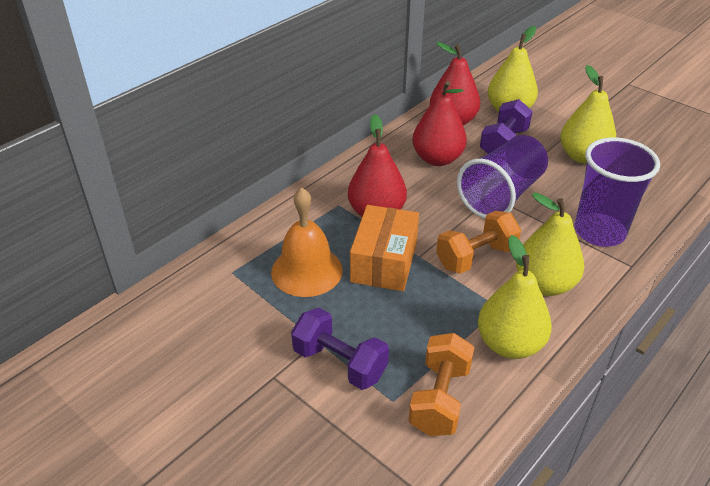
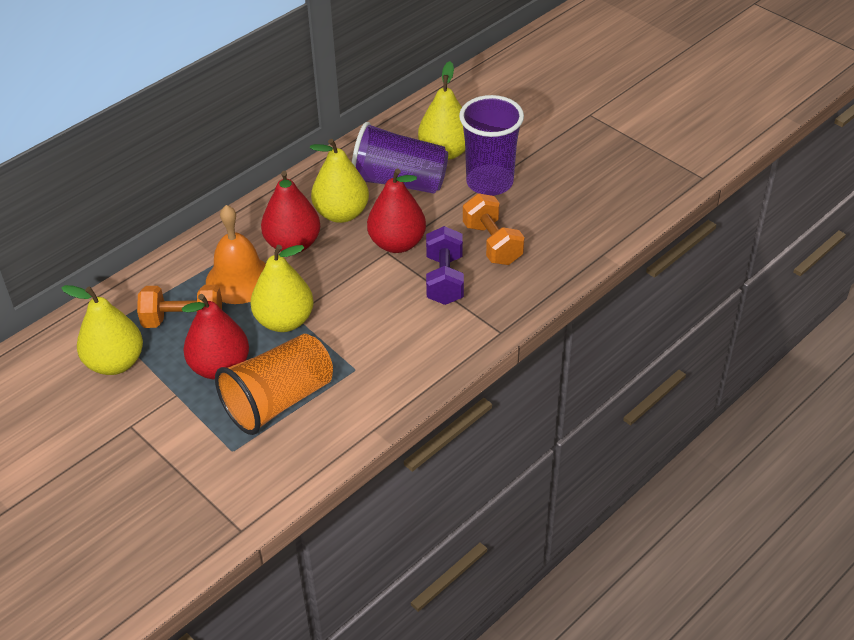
orange box: [350,205,419,291] = 1 -> none = 0
orange cup: none = 0 -> [215,334,333,435] = 1
purple dumbbell: [291,308,389,390] [480,99,533,154] = 2 -> [426,226,464,305] = 1

